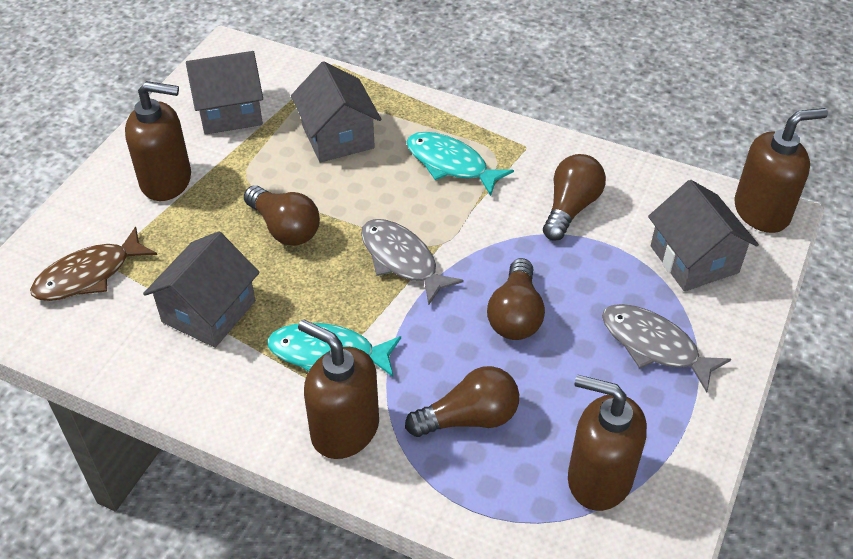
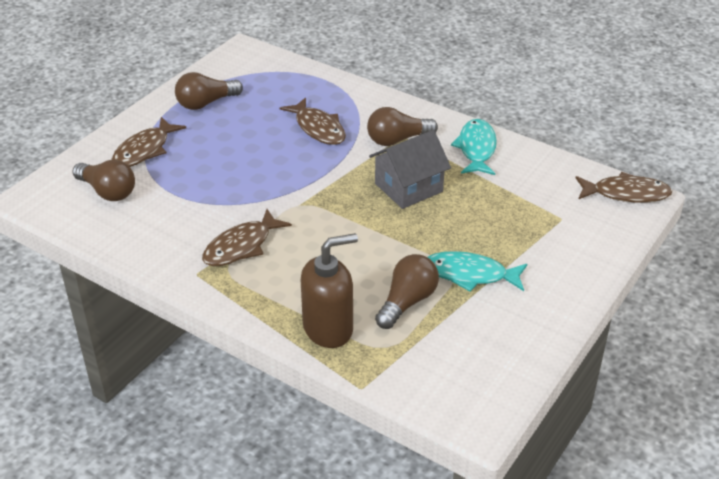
brown fish: [30,227,157,301] = 1 -> [112,117,186,167] [202,209,292,266] [280,97,346,145] [576,172,672,203] = 4
brown soap dispenser: [125,81,191,201] [298,319,379,459] [568,375,647,511] [734,108,828,233] = 4 -> [301,233,358,348] = 1
grey fish: [361,219,464,306] [602,304,731,393] = 2 -> none = 0
grey house: [143,231,260,348] [186,51,263,135] [291,61,381,162] [648,180,759,291] = 4 -> [369,130,451,209] = 1

